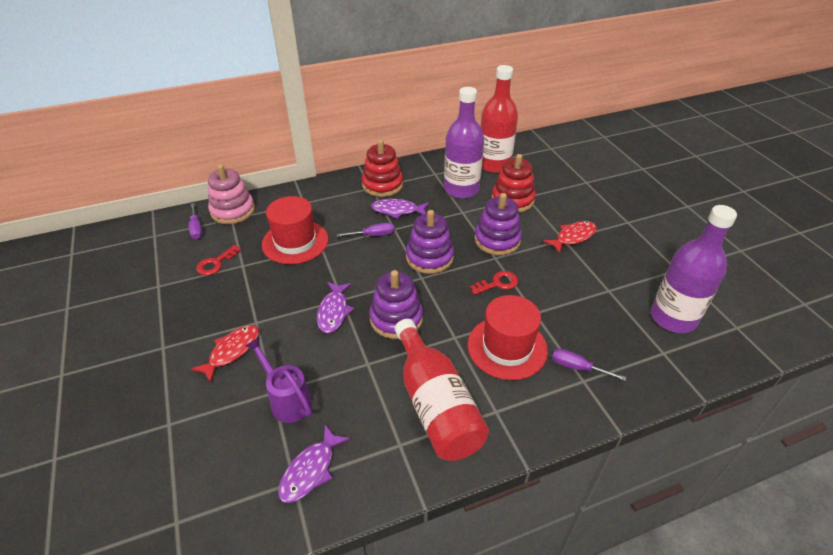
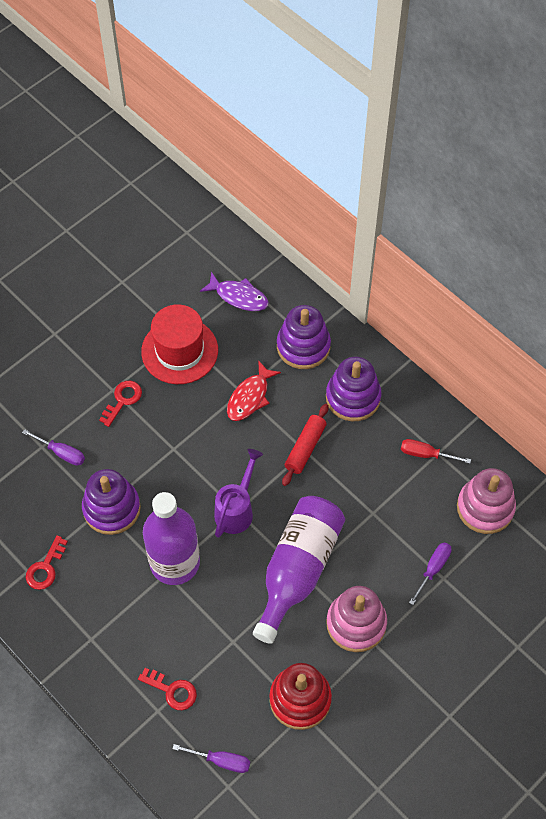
pink stacking toy: [208,164,255,224] = 1 -> [326,586,387,652] [457,468,516,534] = 2
purple fish: [278,424,350,503] [317,282,354,333] [371,199,429,219] = 3 -> [200,272,269,311] = 1
red bottle: [395,319,489,461] [481,65,518,173] = 2 -> none = 0
red fish: [191,325,259,383] [543,221,597,254] = 2 -> [227,360,281,421] = 1
red hat: [262,196,328,264] [468,295,548,380] = 2 -> [141,304,218,384] = 1
red key: [196,245,241,275] [470,271,518,295] = 2 -> [26,535,68,590] [99,381,142,427] [138,668,197,710] = 3
red rolling pin: none = 0 -> [282,404,329,486] = 1
red screwdriver: none = 0 -> [401,439,471,464] = 1
red stacking toy: [362,140,403,197] [492,154,535,213] = 2 -> [269,663,332,730] = 1

